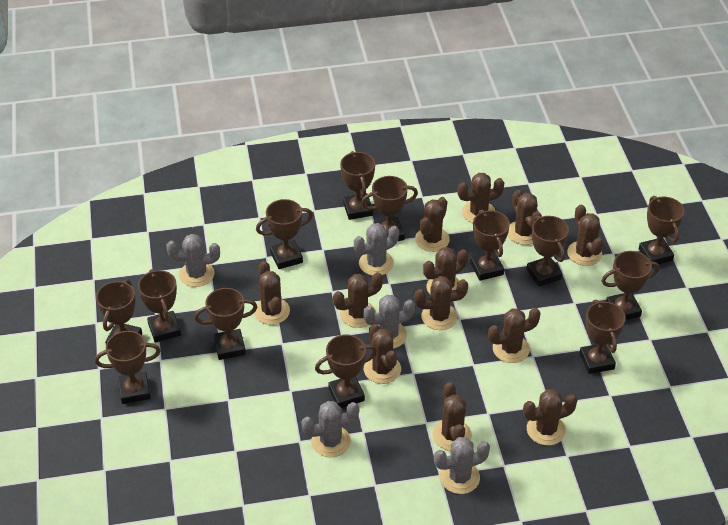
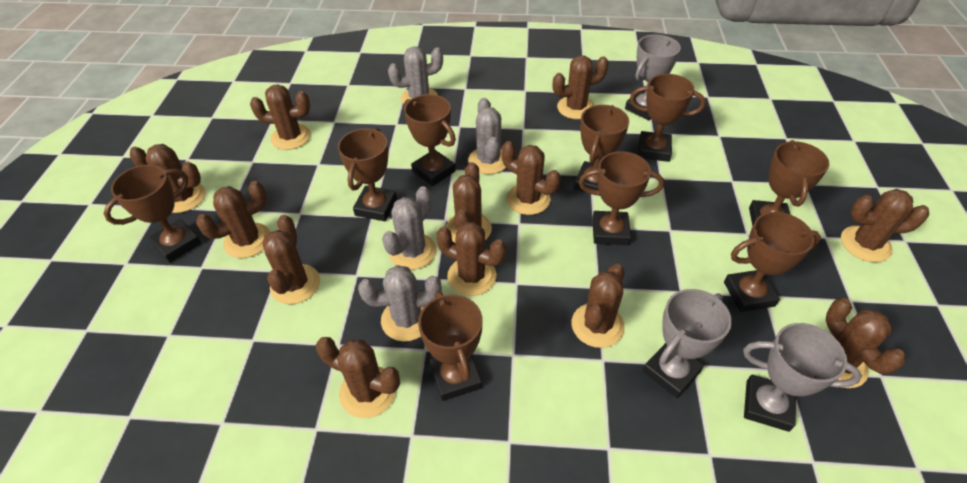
brown trophy: [95,331,161,404] [96,280,142,343] [138,269,181,343] [194,288,257,360] [256,199,313,269] [315,334,377,408] [340,151,375,220] [361,176,418,241] [470,210,510,281] [527,215,569,287] [579,300,626,374] [602,251,660,320] [639,196,684,266] = 13 -> [103,165,201,263] [338,128,397,221] [404,94,456,186] [418,290,482,401] [574,105,629,196] [579,151,664,245] [630,74,706,162] [724,212,821,312] [749,140,829,226] = 9
grey cactus: [166,234,220,287] [301,401,359,458] [354,223,399,275] [363,295,415,349] [434,437,490,494] = 5 -> [358,265,442,341] [382,186,436,270] [388,46,443,104] [468,98,506,174] = 4
grey trophy: none = 0 -> [625,34,681,121] [643,289,732,398] [743,323,862,432] = 3

